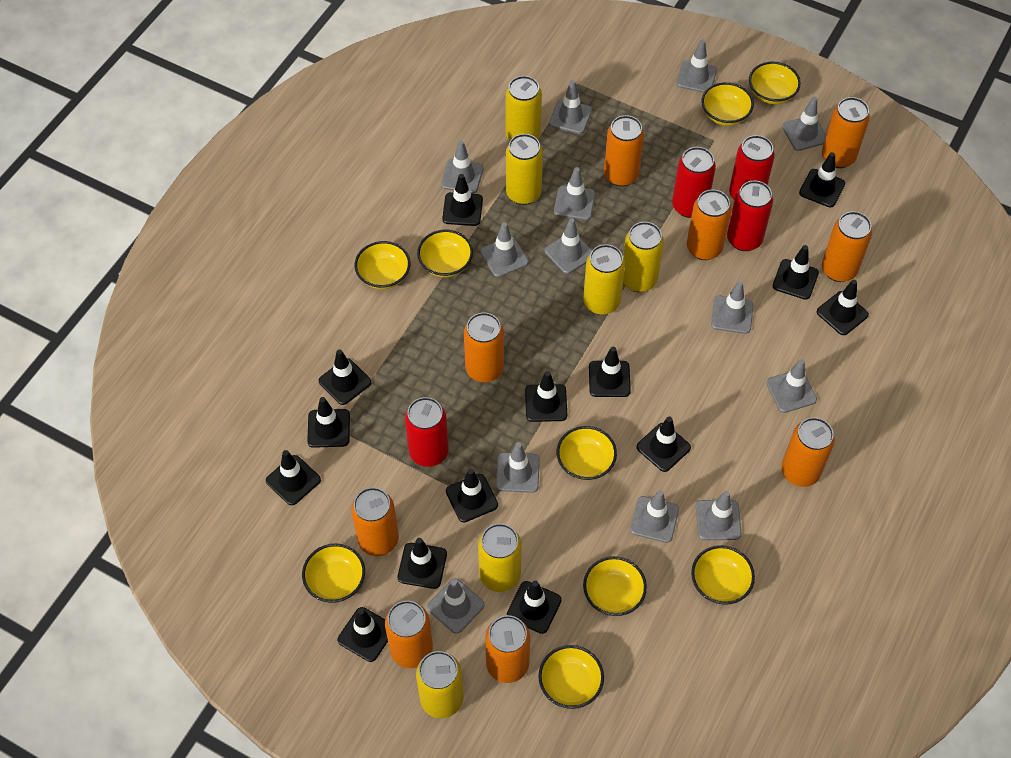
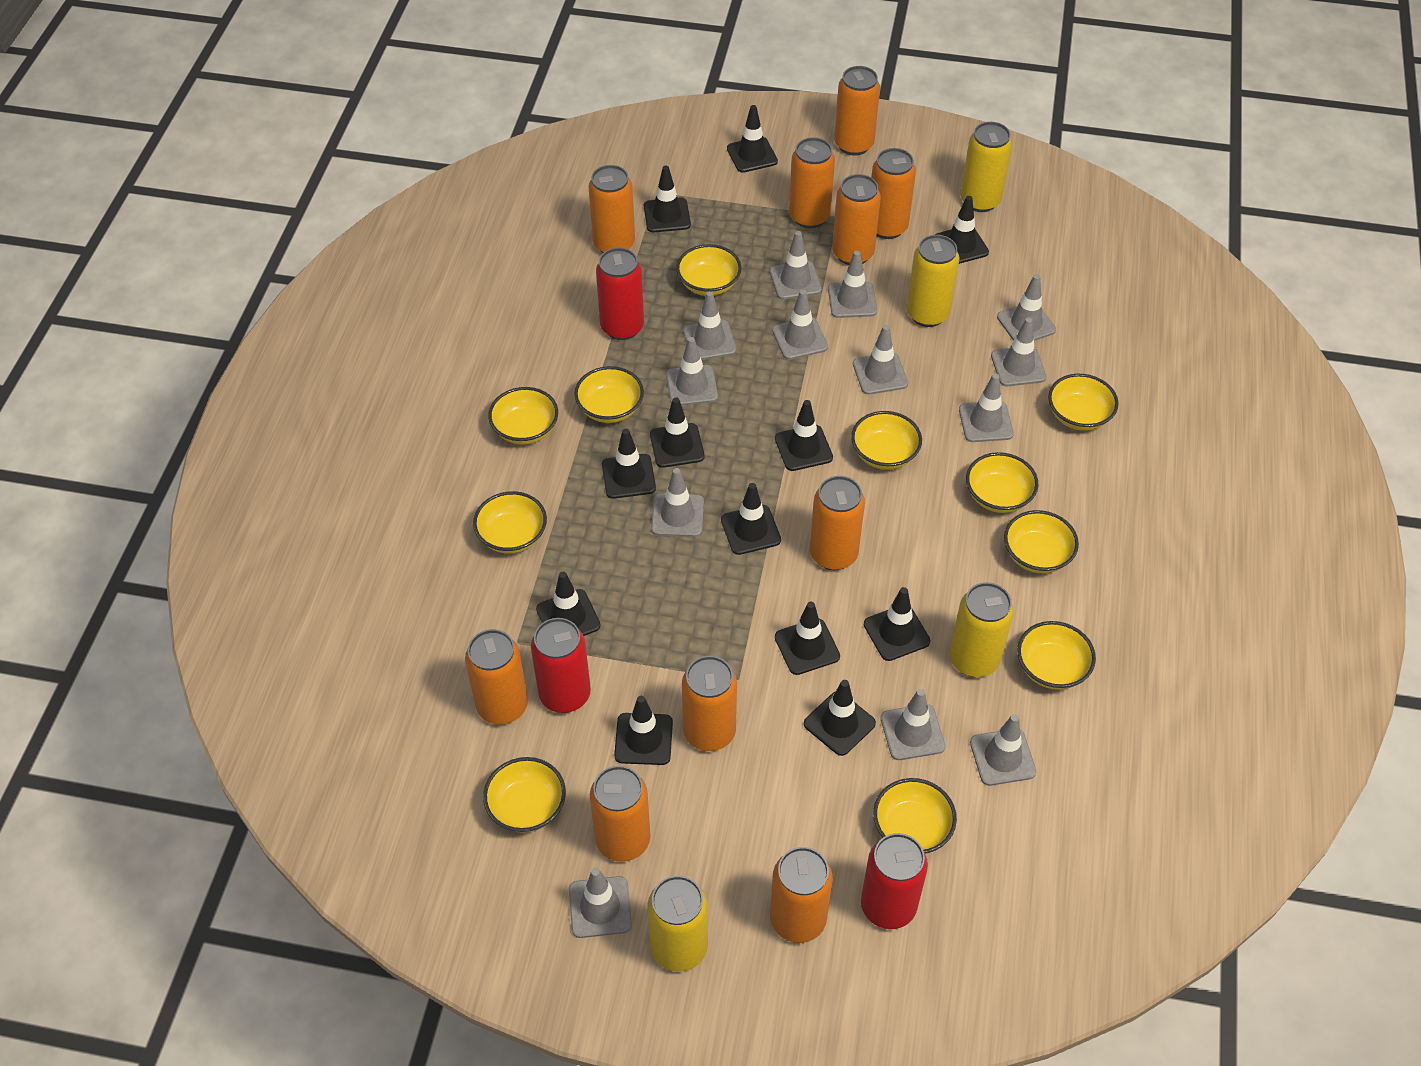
black traffic cone: [266,450,321,505] [307,397,350,448] [319,349,371,405] [338,607,388,662] [398,538,447,589] [442,174,483,226] [446,469,498,523] [507,581,562,634] [525,371,567,422] [589,347,631,397] [637,416,691,472] [773,245,819,300] [799,152,845,207] [817,280,869,335] = 14 -> [536,572,601,636] [602,429,656,499] [614,696,673,765] [644,166,691,233] [650,397,705,468] [721,483,781,555] [727,105,778,173] [775,400,833,471] [775,602,840,675] [804,680,876,756] [864,587,930,661] [935,196,989,264] = 12
orange can: [351,487,399,556] [385,601,433,668] [464,312,504,382] [485,615,530,683] [604,115,644,187] [687,189,731,260] [782,417,835,487] [822,97,870,168] [822,211,872,282] = 9 -> [465,629,528,724] [588,165,635,253] [590,766,650,862] [682,656,737,751] [770,847,833,943] [789,137,835,228] [810,476,865,570] [832,174,881,265] [834,66,880,155] [871,148,916,239] = 10
red can: [405,397,449,467] [672,147,716,218] [727,180,773,251] [729,135,775,200] = 4 -> [531,618,591,713] [596,248,644,340] [861,833,928,929] = 3
yellow bowl: [302,544,365,603] [355,241,411,289] [417,230,473,277] [538,645,604,709] [557,426,617,480] [583,556,647,616] [691,545,755,605] [701,82,754,126] [749,62,801,104] = 9 -> [473,491,547,554] [483,757,566,833] [488,387,558,445] [574,366,644,423] [676,244,742,296] [851,411,922,470] [873,778,957,854] [966,452,1039,513] [1004,510,1079,573] [1017,621,1096,690] [1048,374,1119,431] = 11
yellow can: [416,651,464,718] [478,523,522,592] [506,76,542,141] [506,134,543,205] [583,244,625,315] [623,222,664,292] = 6 -> [647,876,708,972] [907,235,959,327] [950,582,1014,677] [961,122,1012,212] = 4

